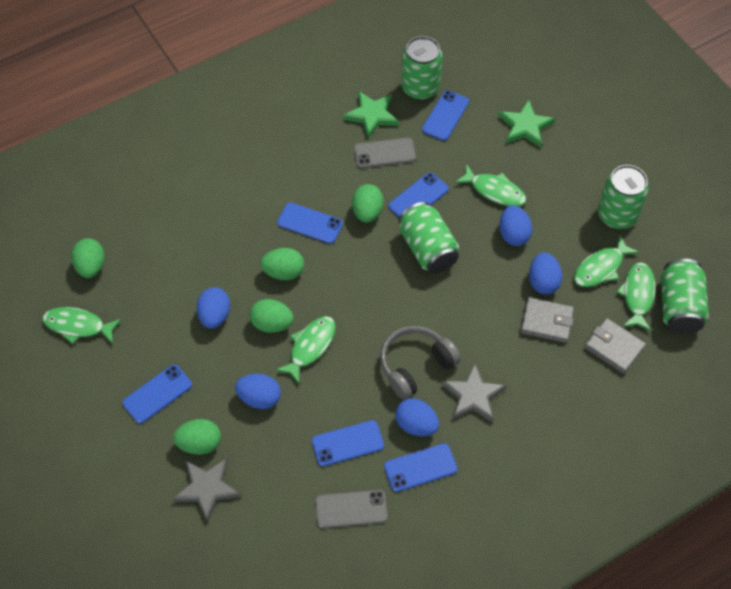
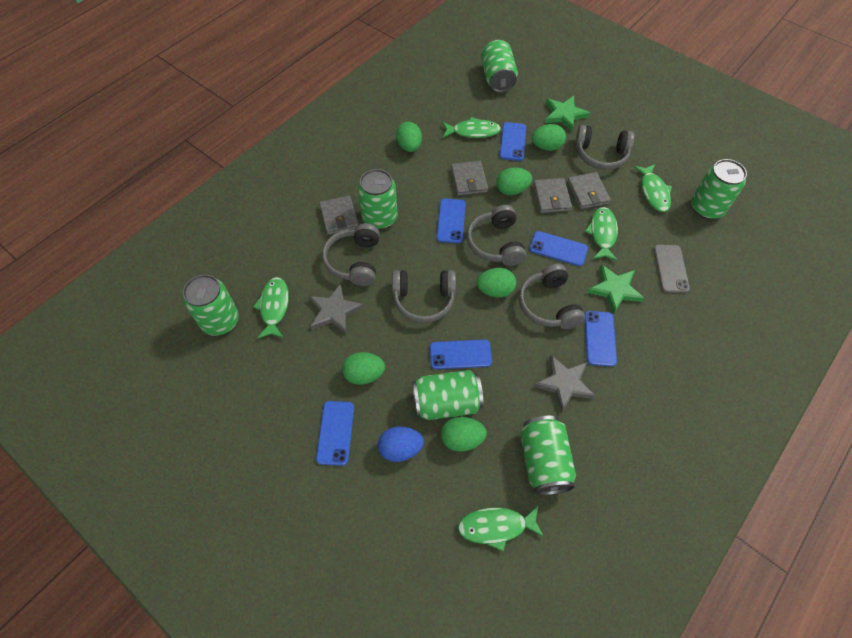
blue egg: [197,287,230,329] [235,374,281,409] [395,399,439,436] [499,205,532,246] [529,252,563,295] = 5 -> [378,427,424,462] = 1
green can: [399,202,460,273] [401,36,443,100] [598,165,649,229] [661,259,709,334] = 4 -> [183,275,239,336] [358,169,398,229] [412,370,483,420] [481,40,518,93] [520,416,576,495] [691,159,747,219] = 6
green egg: [71,238,105,278] [173,419,221,455] [249,299,294,333] [260,248,304,280] [352,184,384,223] = 5 -> [342,352,385,385] [396,122,422,152] [441,417,487,452] [477,268,516,297] [496,167,532,195] [532,124,566,151] = 6
grey headphones: [380,326,461,400] = 1 -> [322,223,380,286] [392,270,456,323] [467,205,526,266] [519,264,585,329] [575,125,634,170] = 5
grey phone: [315,490,388,528] [354,138,416,168] = 2 -> [654,245,690,293] = 1
grey wallet: [520,297,574,343] [584,318,646,374] = 2 -> [319,195,358,235] [451,161,488,196] [533,178,572,213] [567,172,611,209] = 4

